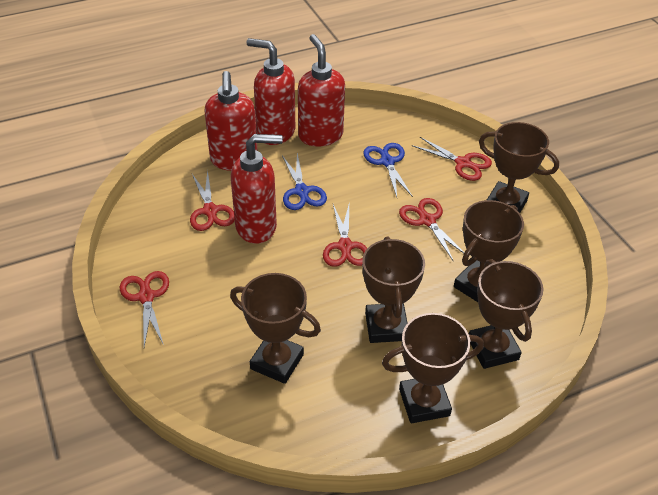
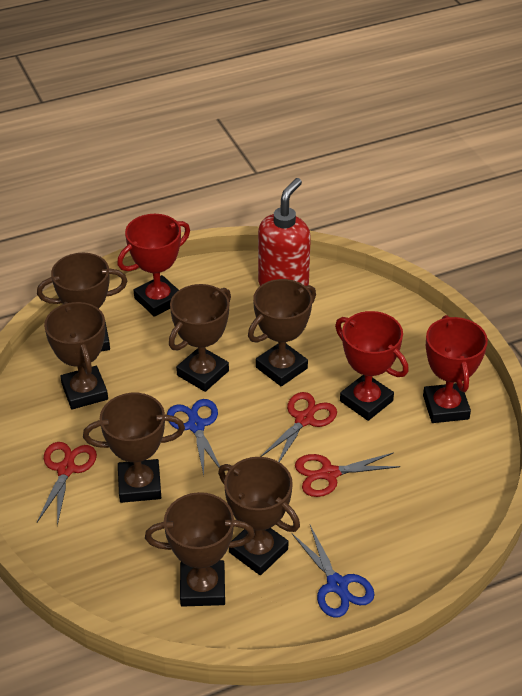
brown trophy: [230,273,321,384] [362,236,425,343] [382,313,484,423] [454,200,524,302] [469,259,543,369] [479,122,559,213] = 6 -> [37,253,127,351] [44,302,108,409] [83,393,185,503] [145,492,255,607] [169,284,231,392] [218,457,300,575] [248,279,316,387] = 7
red scissors: [120,271,169,347] [190,170,235,231] [323,204,367,267] [399,198,465,260] [412,137,492,181] = 5 -> [37,442,97,526] [260,392,337,462] [295,453,400,497] = 3
red soap dispenser: [204,71,258,171] [231,134,283,244] [246,38,295,145] [298,34,345,146] = 4 -> [258,178,311,286] = 1
red trophy: none = 0 -> [117,214,190,317] [335,311,409,421] [423,315,488,423] = 3

